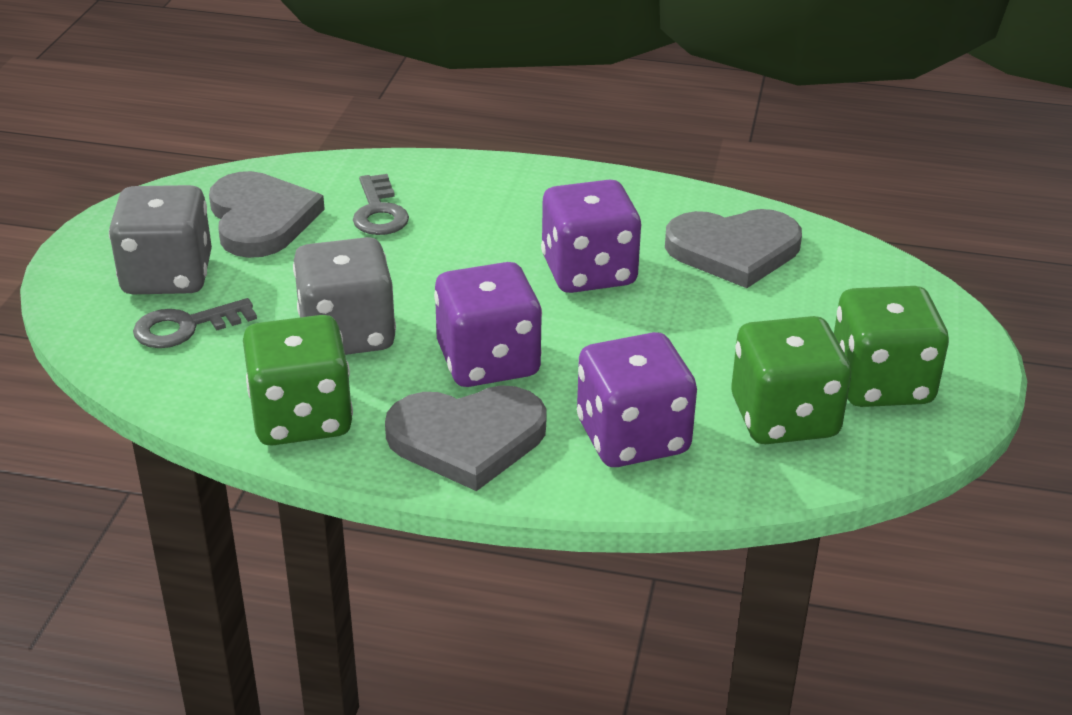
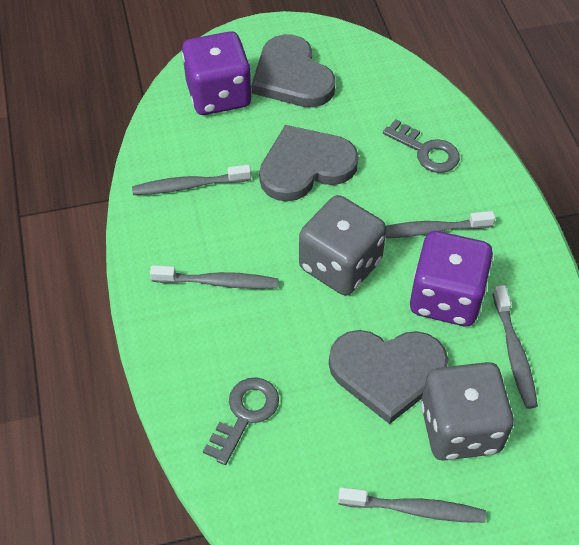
green dice: [243,315,353,446] [731,316,851,444] [834,286,949,407] = 3 -> none = 0
grey toothbrush: none = 0 -> [132,164,251,195] [150,265,278,289] [338,487,486,523] [385,211,495,238] [493,285,538,409] = 5
purple dice: [434,262,542,387] [541,179,642,293] [577,332,697,467] = 3 -> [182,31,252,115] [410,231,493,326] = 2

